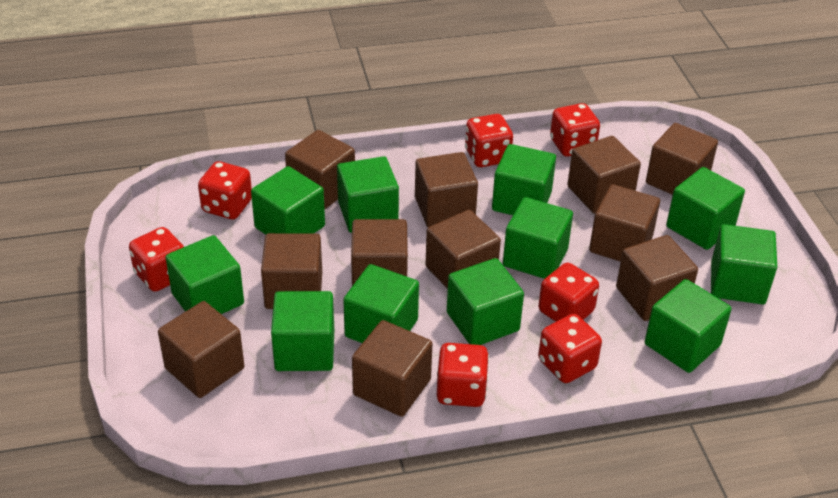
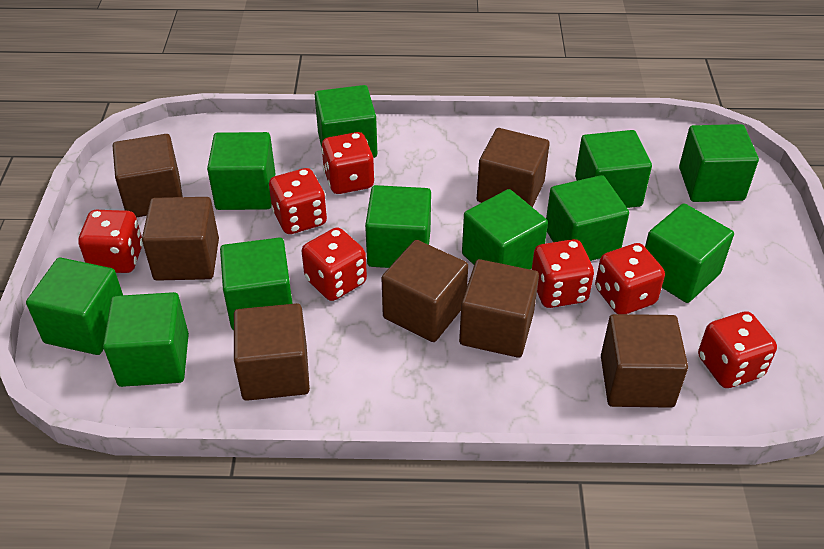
brown cube: [158,301,244,398] [261,233,322,309] [285,130,355,209] [351,219,408,286] [352,320,433,417] [415,152,478,227] [425,210,501,289] [567,136,641,214] [589,184,660,262] [616,235,698,321] [646,123,718,195] = 11 -> [113,134,183,217] [142,197,219,281] [234,303,310,401] [381,240,468,342] [459,259,539,358] [477,128,550,207] [601,314,688,408] = 7

